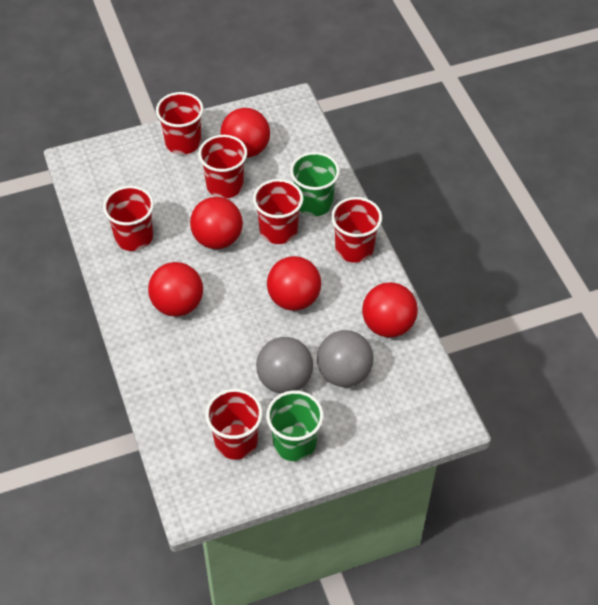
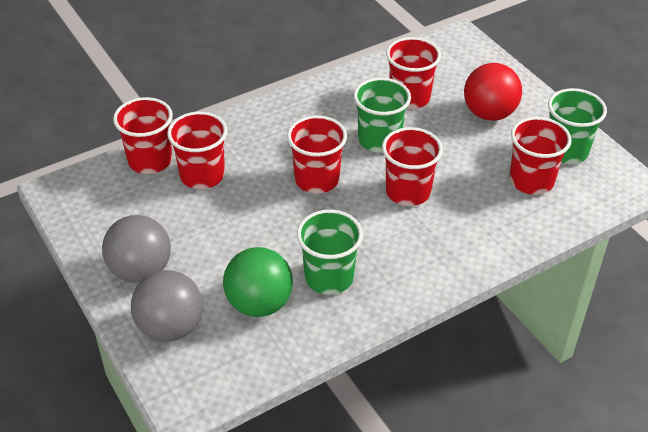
green ball: none = 0 -> [223,247,293,317] = 1
green cup: [266,391,324,461] [290,152,340,216] = 2 -> [297,210,363,295] [354,78,411,153] [548,88,607,164] = 3
red ball: [148,262,203,317] [190,197,243,249] [220,108,270,158] [267,256,321,311] [362,282,418,338] = 5 -> [464,63,522,121] = 1

